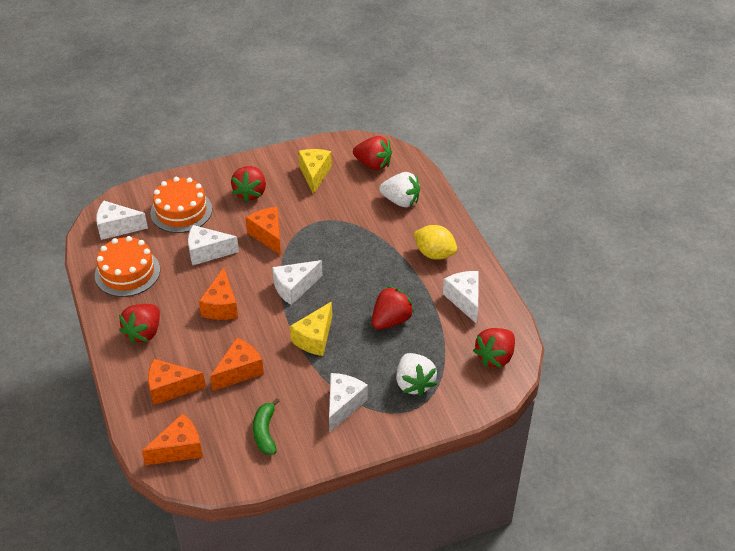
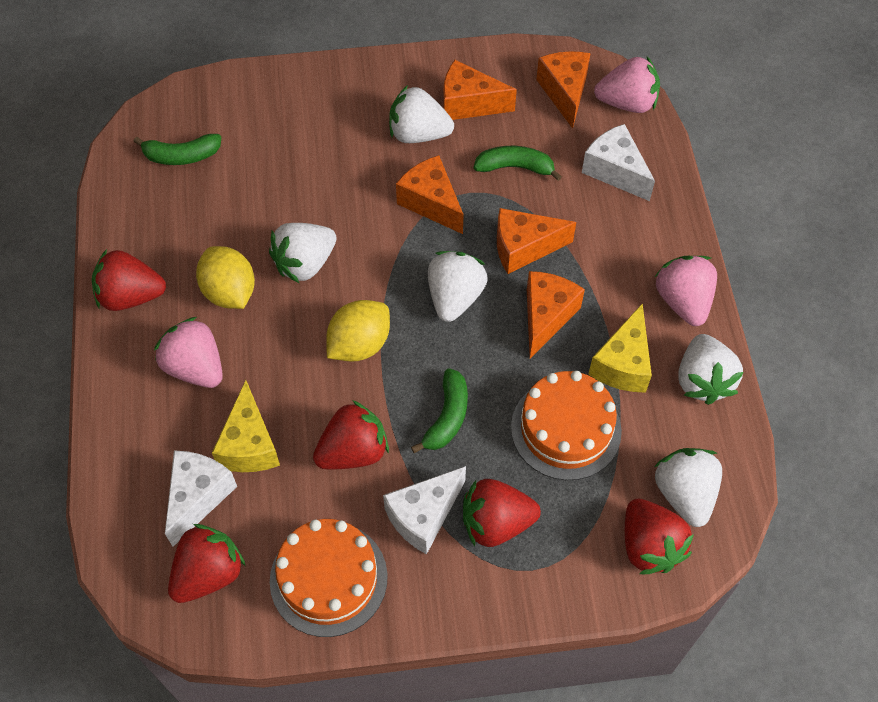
green banana: [253,398,279,455] = 1 -> [133,134,221,165] [411,368,468,453] [474,146,562,181] = 3
pink strawberry: none = 0 -> [154,317,223,388] [594,56,660,113] [655,256,717,326] = 3
white cheese: [96,201,148,240] [188,225,239,265] [272,260,323,305] [329,373,368,432] [443,271,479,324] = 5 -> [165,450,237,547] [383,466,466,554] [582,124,655,201] = 3
white strawberry: [379,172,420,207] [396,353,437,397] = 2 -> [269,223,337,284] [389,85,454,143] [428,251,488,322] [654,448,722,527] [678,334,743,405] = 5
yellow lemon: [413,225,457,260] = 1 -> [196,246,255,309] [326,300,390,362] = 2

